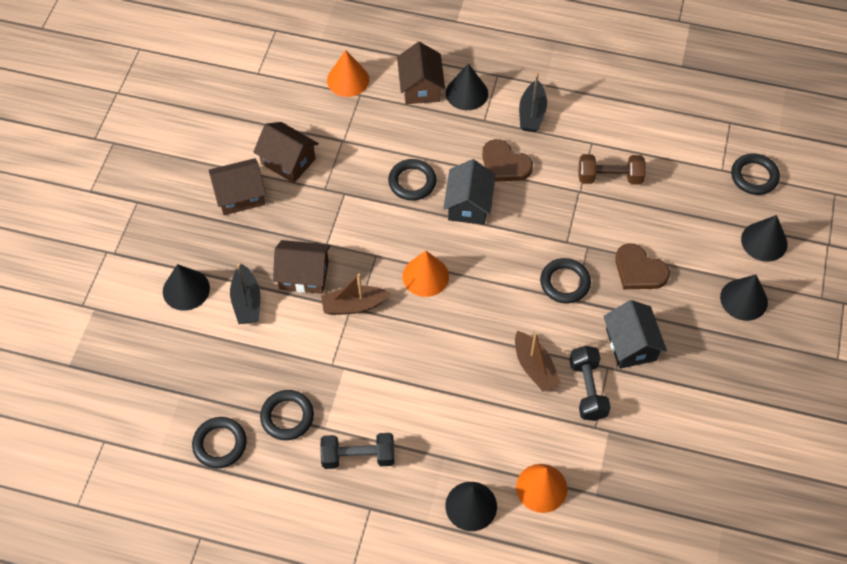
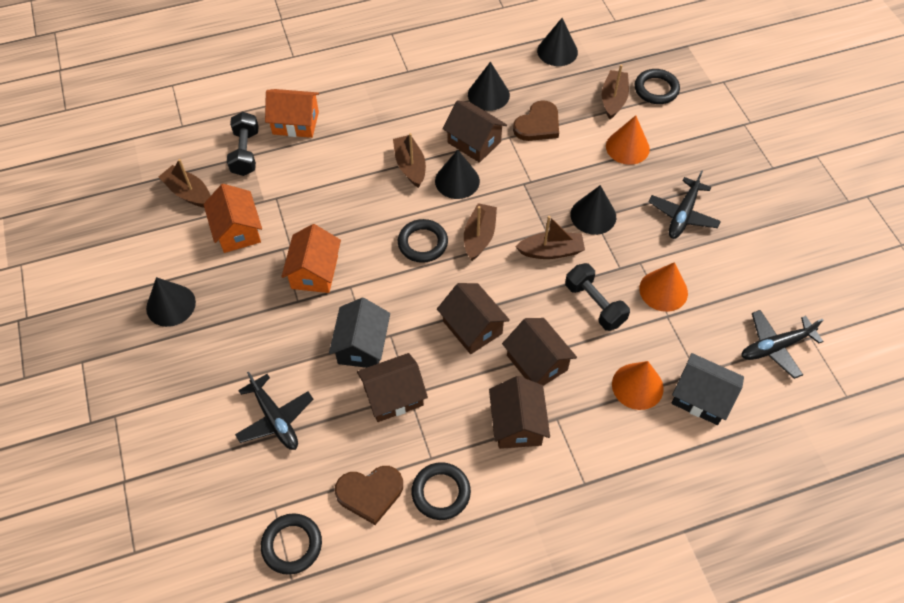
black boat: [230,264,260,324] [519,72,547,132] = 2 -> none = 0
black plane: none = 0 -> [235,371,313,450] [649,170,721,239] [742,310,823,379] = 3
black ring: [192,417,247,468] [260,390,314,440] [388,159,437,201] [540,258,591,303] [731,154,780,195] = 5 -> [261,513,322,575] [398,219,448,263] [411,462,471,520] [635,69,680,104] = 4
brown boat: [321,273,390,315] [515,331,561,392] = 2 -> [159,159,211,208] [393,133,426,188] [464,203,497,261] [515,216,585,259] [602,64,629,119] = 5
brown dumbbell: [579,154,646,185] = 1 -> none = 0
brown house: [209,158,266,215] [253,122,319,183] [273,240,330,294] [397,42,445,104] = 4 -> [357,353,428,422] [437,283,510,354] [442,100,507,163] [489,376,550,449] [502,318,577,386] = 5
orange house: none = 0 -> [204,184,262,253] [265,89,319,138] [281,224,341,293] = 3

